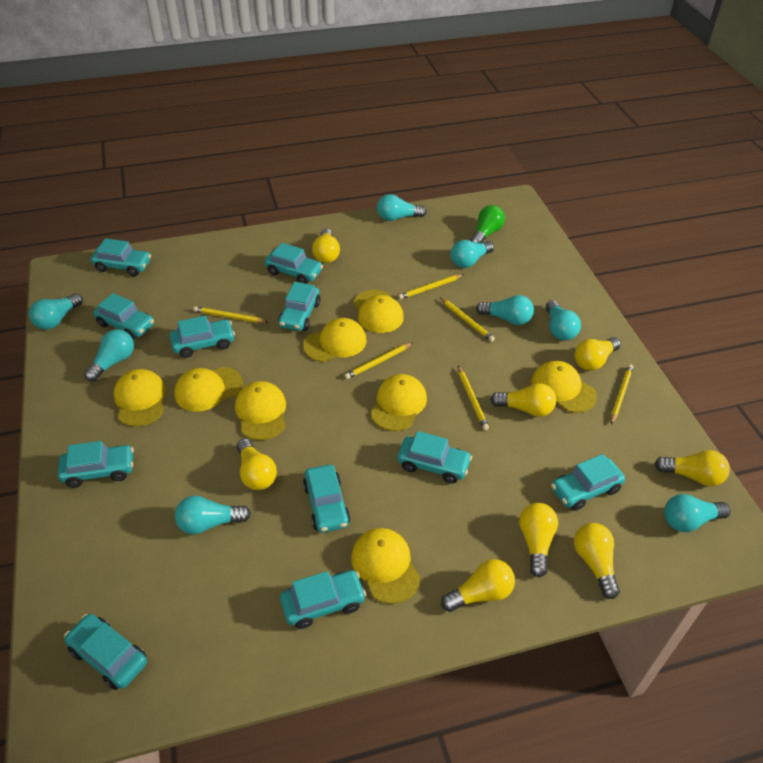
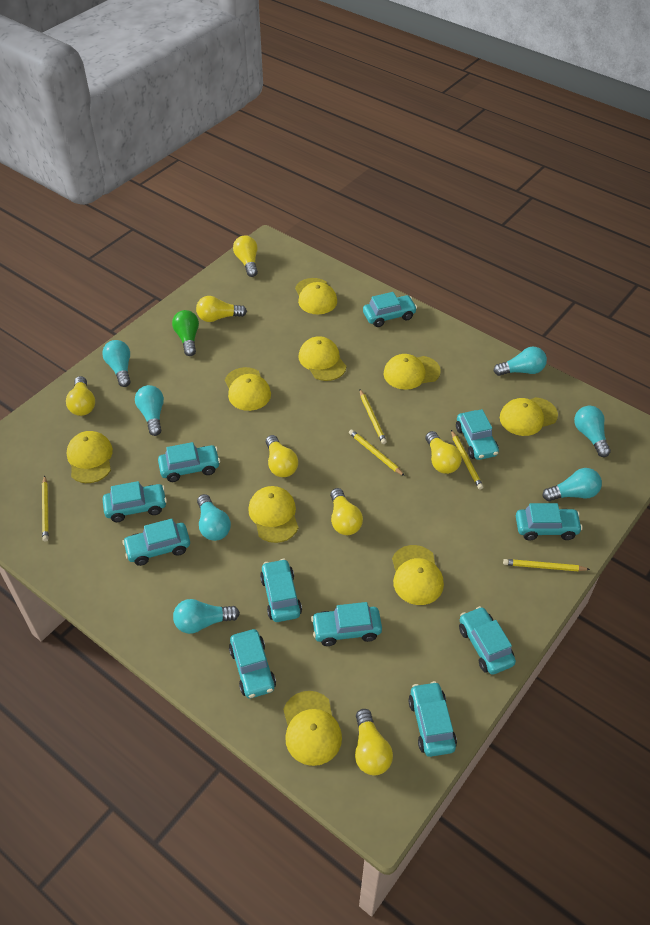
turquoise light bulb: [29,293,83,330] [84,329,134,382] [175,496,251,534] [377,194,426,221] [451,240,494,268] [476,295,534,325] [546,300,581,341] [664,494,731,532] = 8 -> [102,340,130,387] [135,385,164,436] [173,599,240,634] [197,494,231,541] [494,347,547,376] [543,468,602,501] [574,406,611,457] = 7
yellow cap: [114,369,166,427] [174,367,243,412] [235,381,286,440] [303,318,366,362] [351,528,420,604] [353,290,404,333] [370,374,427,431] [531,361,597,413] = 8 -> [67,431,113,483] [225,367,271,411] [248,486,298,543] [283,691,342,766] [295,278,337,314] [299,336,346,381] [384,354,441,390] [392,545,444,605] [500,397,558,436] = 9
yellow light bulb: [237,438,277,490] [312,228,340,263] [441,559,515,612] [490,383,556,417] [519,503,558,577] [574,523,620,599] [575,337,621,371] [654,450,730,486] = 8 -> [66,376,95,416] [196,296,247,322] [233,235,258,277] [266,435,298,477] [330,488,363,535] [355,709,393,775] [425,431,462,474] = 7
yellow pencil: [193,306,268,323] [344,343,413,379] [398,274,464,299] [440,297,495,342] [458,366,489,430] [611,364,633,424] = 6 -> [42,476,49,542] [349,429,405,476] [360,390,387,444] [451,430,483,489] [503,559,590,571] = 5

